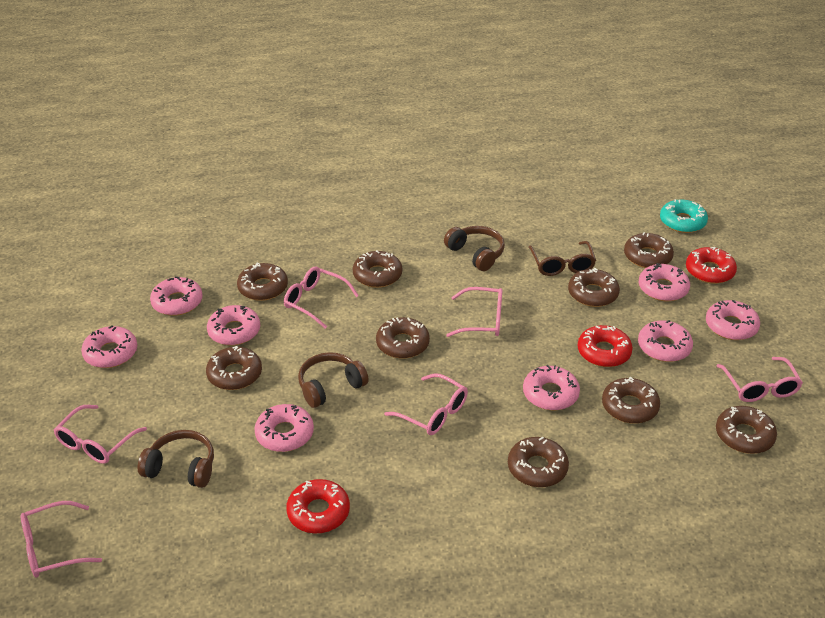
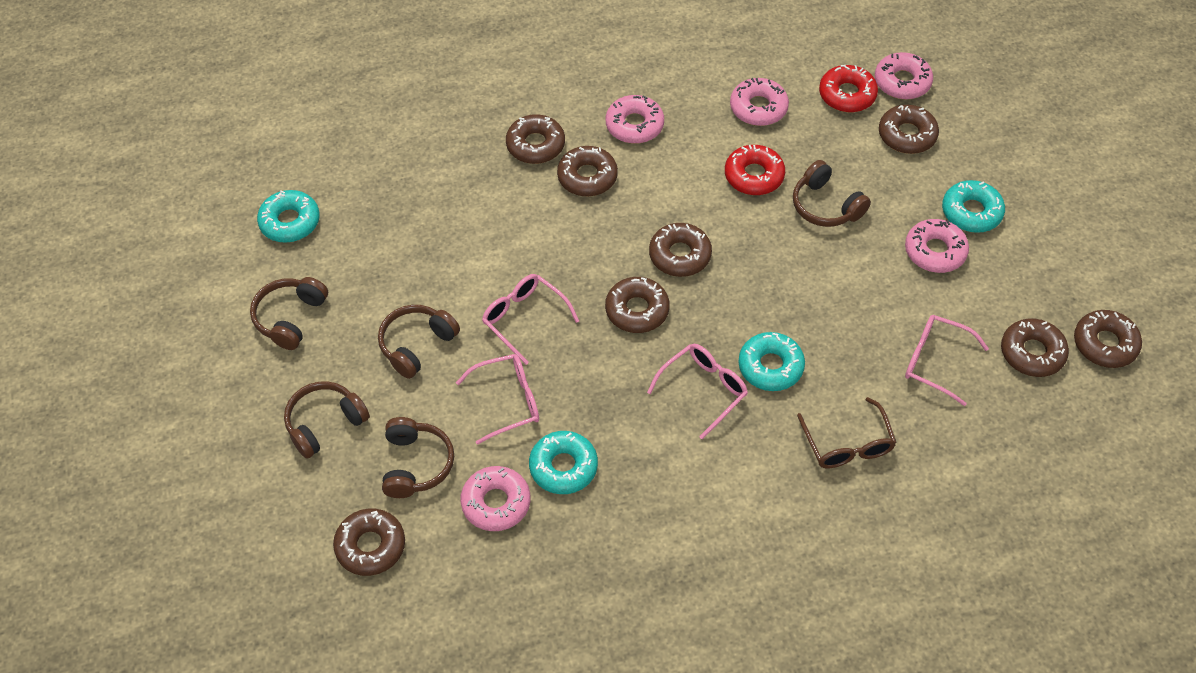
brown donut: [206,346,262,390] [237,263,288,301] [353,250,402,288] [376,317,430,359] [508,437,569,487] [568,268,620,307] [602,376,660,424] [624,232,674,268] [716,406,777,454] = 9 -> [333,508,405,576] [506,114,565,164] [557,146,618,196] [605,277,670,333] [649,223,712,277] [879,105,939,154] [1001,318,1069,377] [1074,310,1142,368] = 8
brown headphones: [138,430,214,488] [298,352,369,408] [444,226,505,271] = 3 -> [250,277,328,350] [284,381,370,459] [378,305,460,379] [382,417,454,498] [793,160,871,227] = 5
pink donut: [81,325,137,368] [150,277,203,316] [207,305,260,346] [254,404,314,452] [523,365,580,410] [638,320,693,362] [639,263,690,301] [706,300,760,340] = 8 -> [460,466,530,531] [606,95,664,144] [730,78,789,126] [875,52,933,99] [905,219,969,273] = 5
pink glasses: [21,501,102,578] [54,405,147,464] [284,266,359,329] [384,373,468,435] [446,287,502,337] [716,357,803,402] = 6 -> [456,354,539,445] [482,274,579,365] [647,344,748,439] [905,315,989,406] = 4
red donut: [286,479,350,533] [578,325,633,367] [686,247,737,284] = 3 -> [725,145,785,195] [819,65,878,112] = 2
turquoise donut: [660,199,708,233] = 1 -> [257,190,320,243] [529,431,598,494] [738,332,805,391] [942,180,1005,233] = 4

